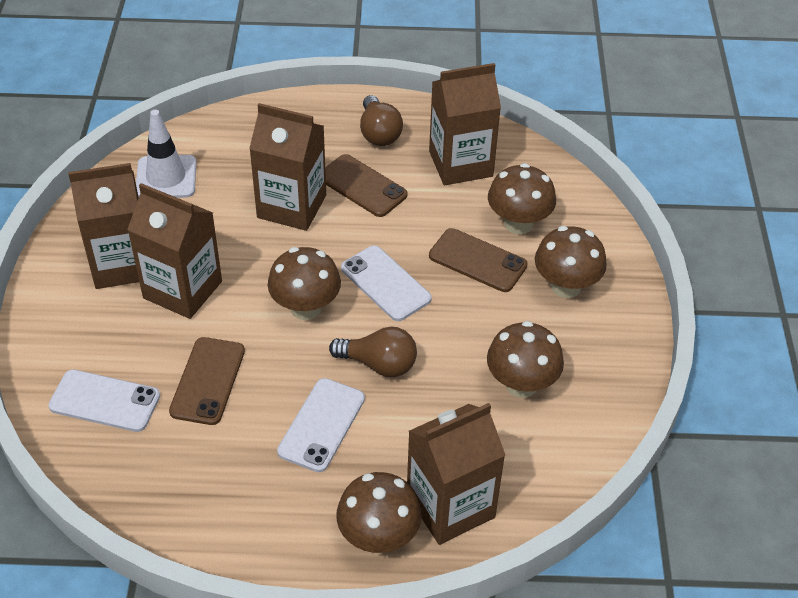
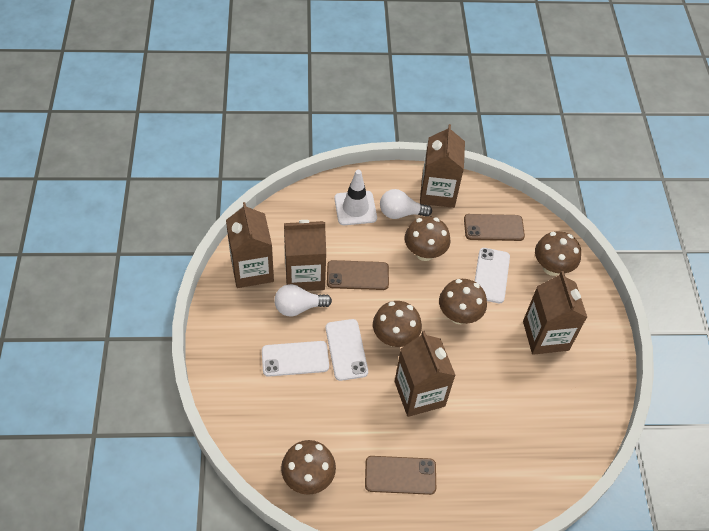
brown light bulb: [329,327,417,377] [360,95,403,146] = 2 -> none = 0
white light bulb: none = 0 -> [274,284,332,317] [380,189,432,219] = 2

